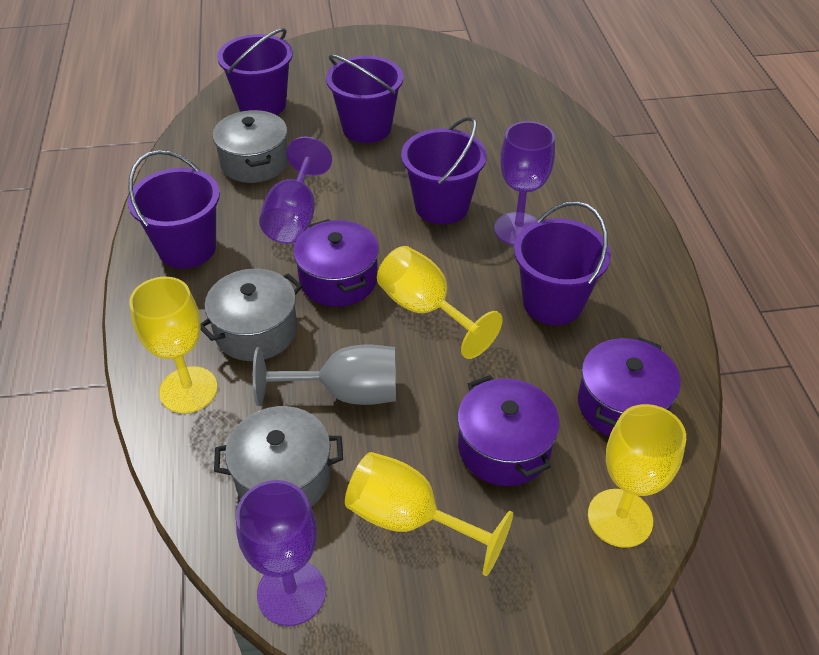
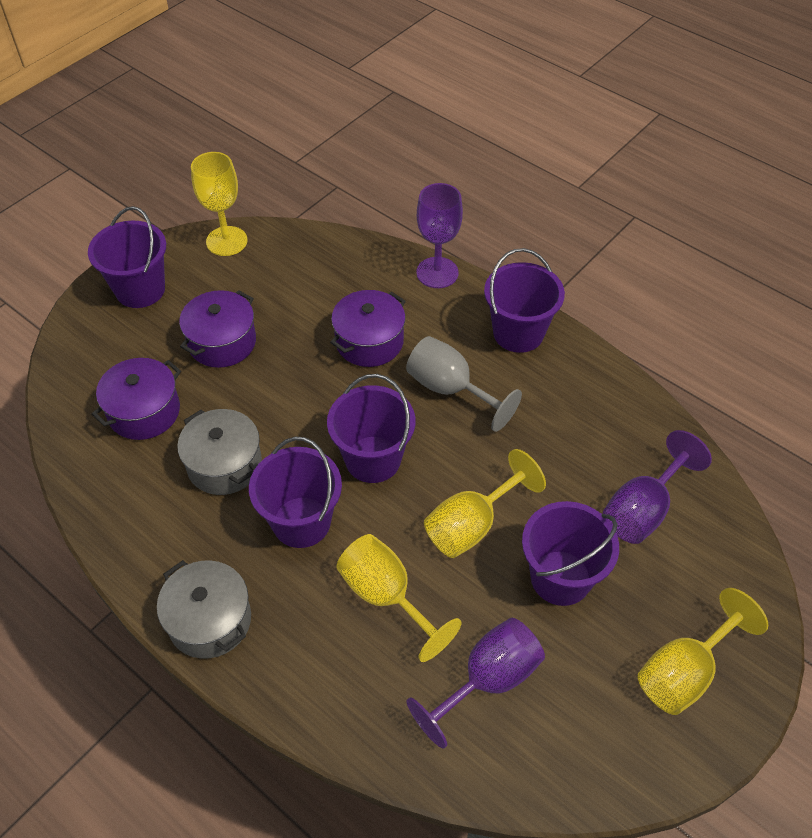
grey pot: [201,269,303,361] [213,110,288,183] [214,406,343,507] = 3 -> [157,560,251,659] [177,409,262,495] = 2

